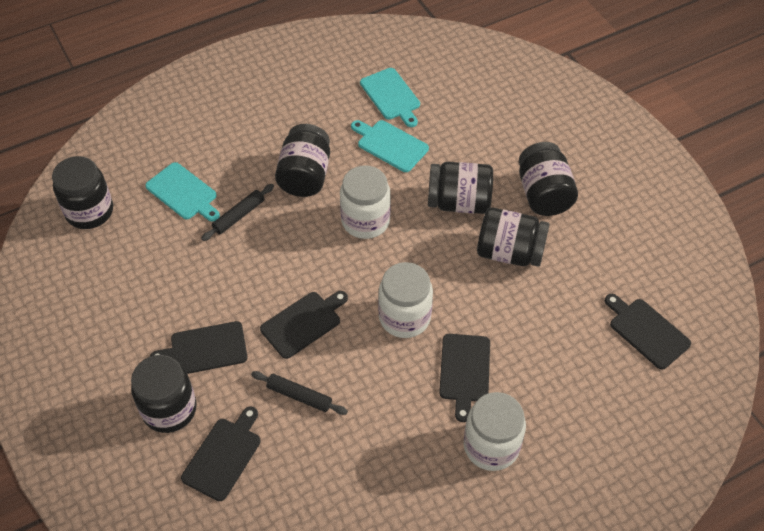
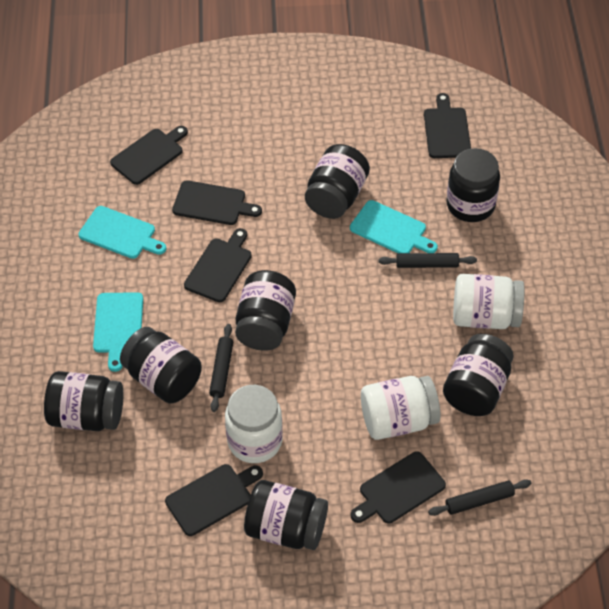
black cutting board: [150,321,248,374] [181,406,261,501] [260,291,348,359] [439,334,490,422] [605,294,691,370] = 5 -> [110,126,188,185] [165,464,263,536] [172,180,262,225] [184,228,252,302] [351,451,446,524] [424,93,471,158] = 6
black jar: [52,156,113,229] [131,355,197,433] [275,124,330,197] [428,162,493,214] [477,208,550,267] [519,142,578,216] = 6 -> [44,371,123,431] [120,327,202,403] [235,270,296,351] [244,480,328,550] [305,144,370,219] [443,334,514,416] [446,148,500,222] = 7
black rolling pin: [201,184,274,241] [251,371,348,415] = 2 -> [209,324,233,412] [379,253,477,268] [428,479,531,516] = 3

